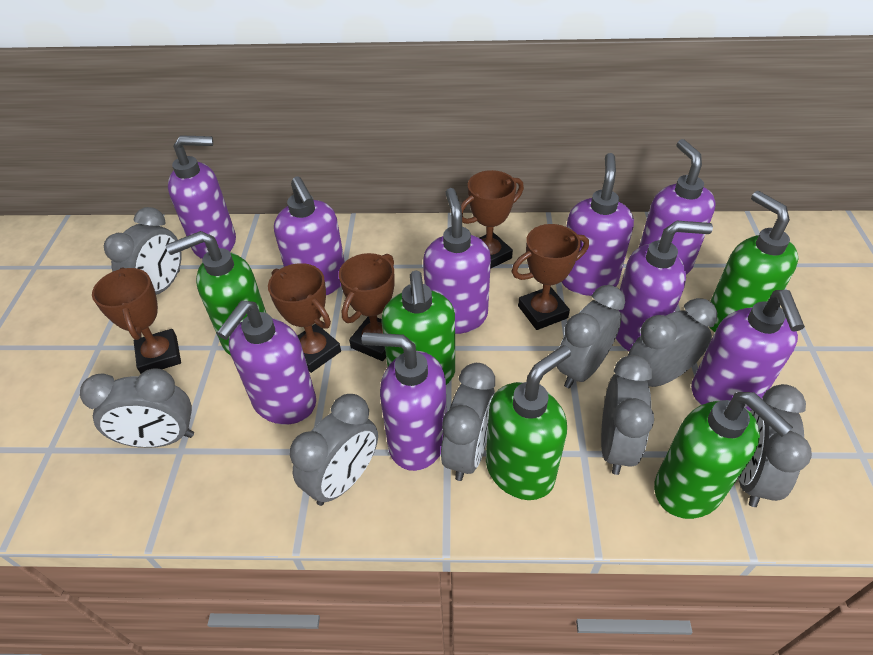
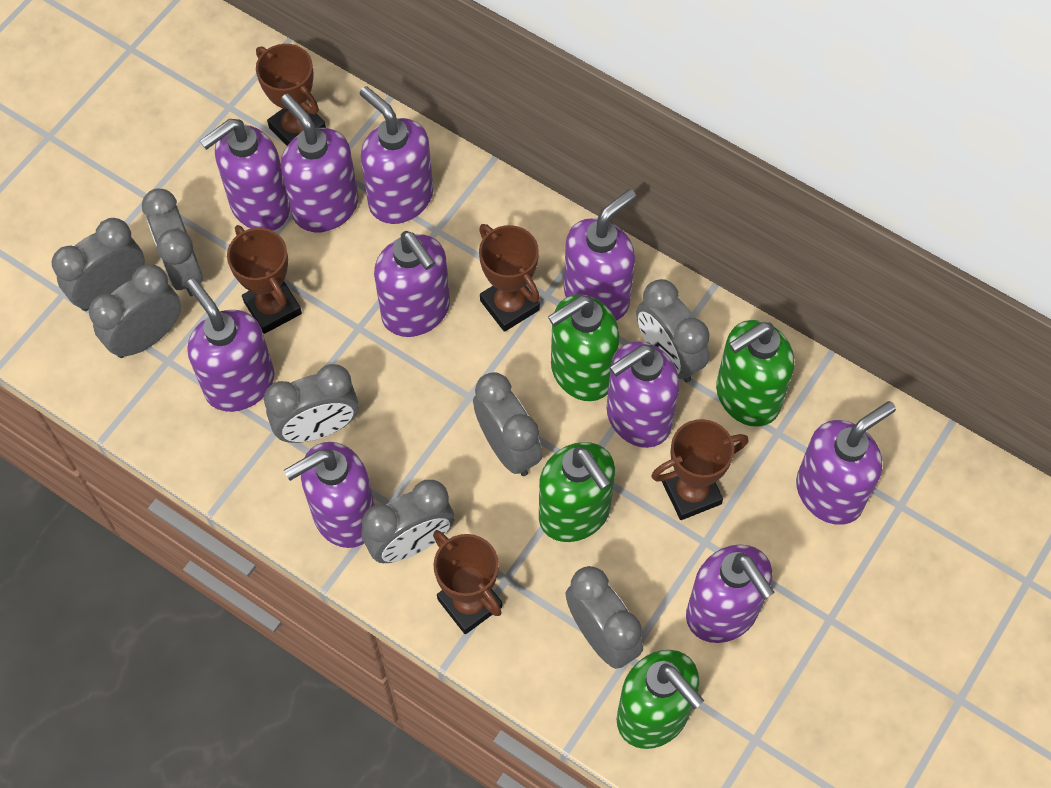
green soap dispenser: [166,231,266,356] [381,270,455,385] [486,345,571,500] [654,392,793,519] [709,191,798,332] = 5 -> [539,442,615,542] [548,294,620,401] [617,650,705,749] [716,320,794,427] = 4
purple soap dispenser: [168,135,236,259] [217,301,316,425] [274,176,345,295] [362,332,447,471] [423,188,491,334] [562,153,634,296] [616,220,713,351] [639,139,716,275] [691,290,805,411] = 9 -> [186,278,274,412] [200,119,290,231] [281,94,358,232] [284,442,375,548] [360,86,433,224] [374,231,450,337] [564,189,636,321] [607,341,679,448] [686,545,775,643] [796,401,896,525] = 10

